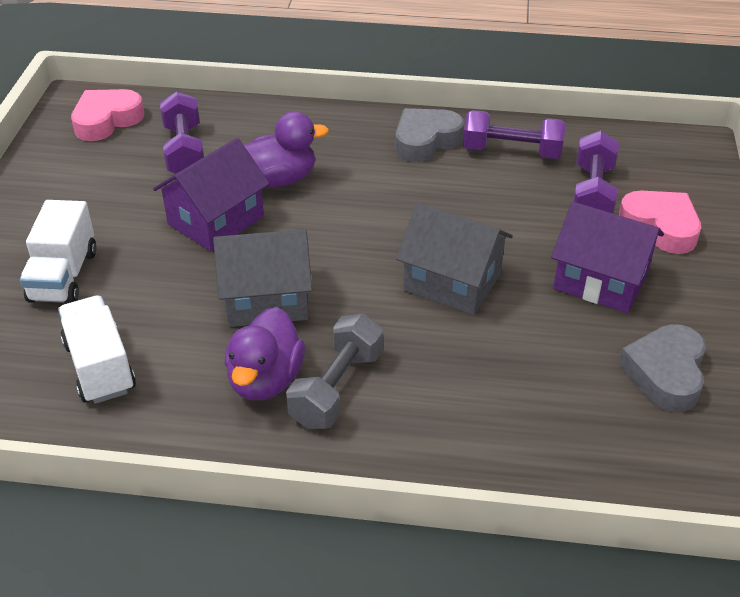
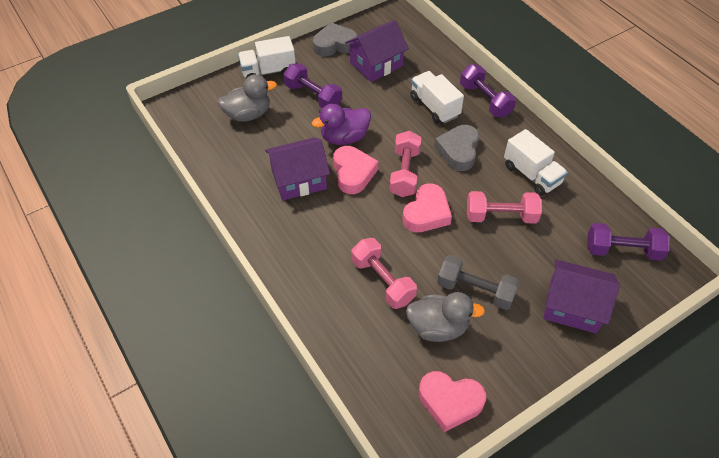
grey duck: none = 0 -> [218,74,277,122] [406,292,485,342] = 2
grey house: [213,229,312,327] [396,203,513,315] = 2 -> none = 0
pink dumbbell: none = 0 -> [352,238,417,309] [390,131,421,197] [467,191,542,223] = 3
pink heart: [71,89,144,141] [619,190,701,254] = 2 -> [333,146,378,194] [403,184,452,232] [419,371,486,432] = 3
purple duck: [224,307,305,400] [244,111,329,187] = 2 -> [312,104,371,145] = 1
purple house: [153,138,270,251] [551,202,664,313] = 2 -> [265,137,330,201] [345,20,409,82] [543,259,620,334] = 3
white truck: [20,200,97,303] [58,295,136,404] = 2 -> [238,36,296,78] [410,71,464,124] [504,129,568,196] = 3

